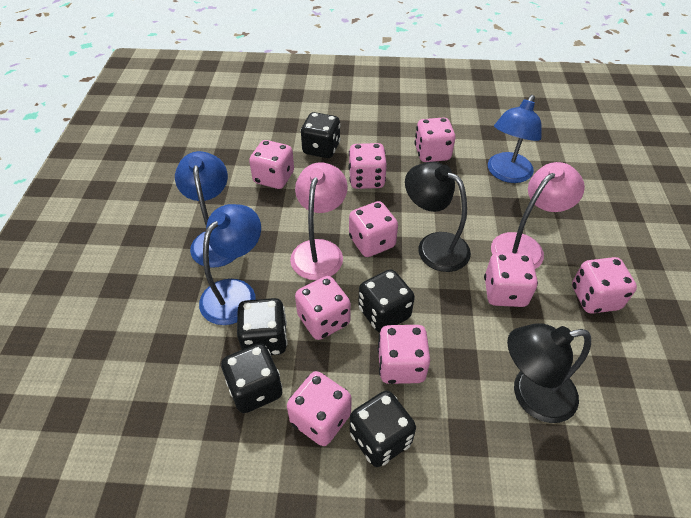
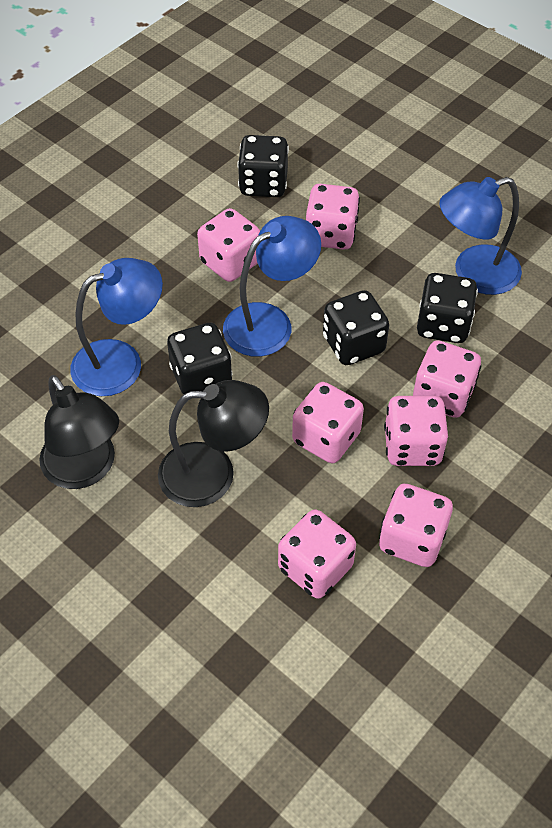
black dice: [221,343,283,413] [237,298,287,355] [301,112,341,158] [350,390,416,467] [358,269,415,333] = 5 -> [167,323,233,394] [237,135,289,197] [323,290,389,365] [417,273,478,343] = 4
pink dice: [249,140,294,189] [287,371,352,446] [295,276,351,340] [348,143,387,189] [349,201,398,257] [377,325,430,384] [414,117,455,162] [484,253,538,307] [572,257,637,314] = 9 -> [197,208,260,282] [278,509,356,599] [292,382,364,463] [306,184,360,250] [379,484,453,567] [384,396,448,466] [413,340,481,418] = 7
pink lamp: [290,162,348,280] [491,162,585,269] = 2 -> none = 0

